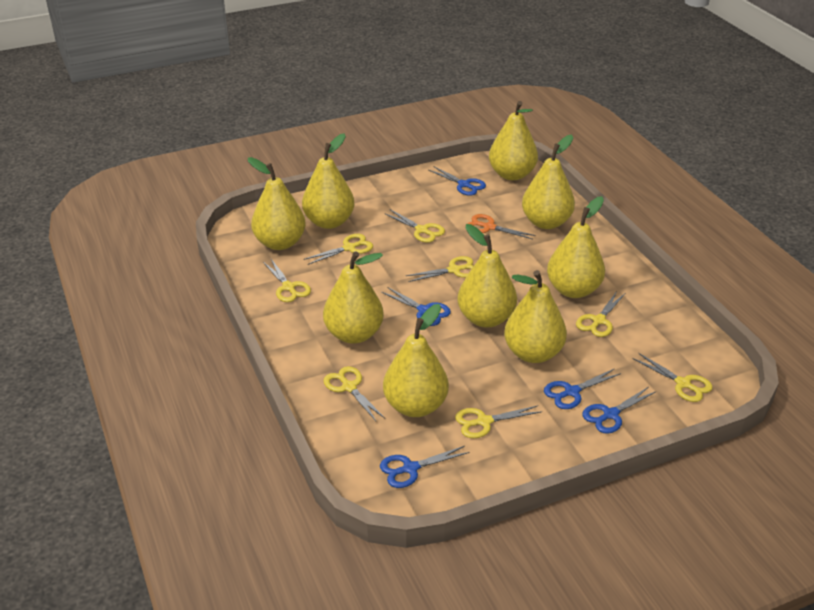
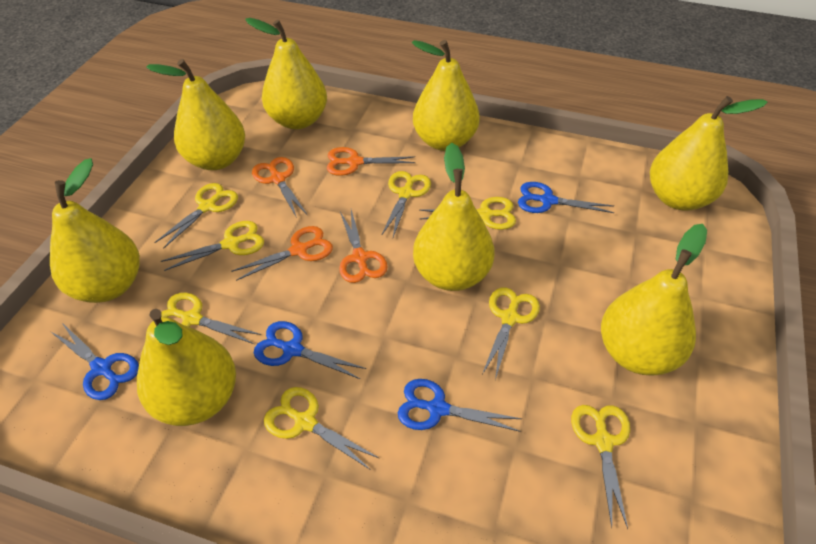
blue scissors: [380,446,470,488] [381,287,451,326] [429,166,486,196] [544,368,621,409] [582,387,655,434] = 5 -> [50,323,139,400] [254,321,366,379] [398,379,522,432] [518,182,614,213] = 4
orange scissors: [468,214,536,239] = 1 -> [231,226,333,281] [252,157,307,218] [327,147,416,176] [339,210,388,283] = 4
yellow pear: [248,157,306,250] [302,133,355,229] [323,251,384,344] [383,304,449,417] [458,224,517,328] [489,101,538,180] [504,270,567,363] [522,135,575,229] [547,196,605,298] = 9 -> [50,158,140,303] [137,309,236,426] [146,59,245,170] [245,18,327,129] [412,40,480,151] [413,143,494,291] [601,224,707,375] [650,96,768,211] = 8

